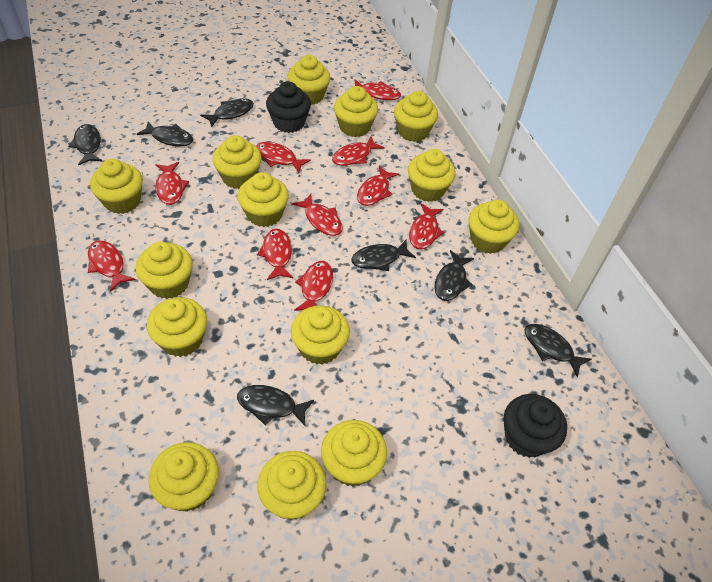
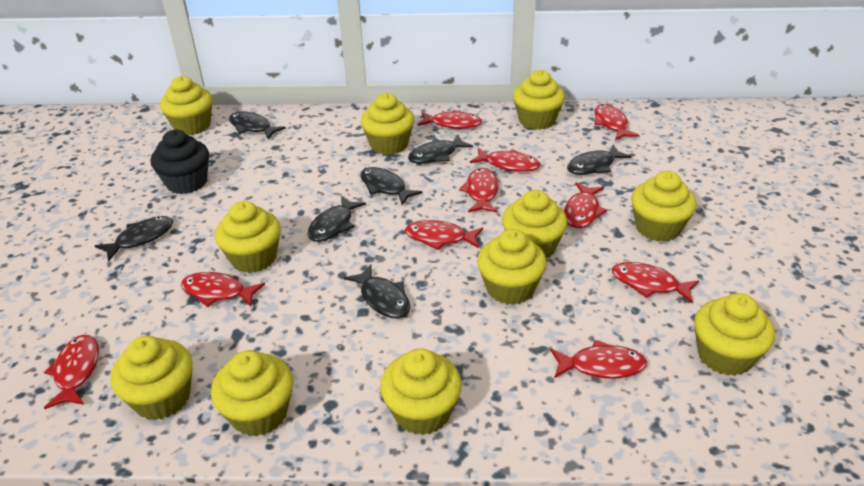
black cupcake: [266,81,311,133] [504,394,567,458] = 2 -> [151,130,209,194] = 1
yellow cupcake: [90,159,143,214] [136,242,193,299] [147,297,207,357] [149,442,219,512] [213,135,262,189] [238,172,289,227] [257,451,327,520] [288,55,330,105] [291,305,350,365] [321,420,387,486] [334,86,378,137] [394,91,438,142] [408,149,456,202] [469,200,519,254] = 14 -> [110,336,193,420] [160,76,212,135] [211,350,293,437] [215,201,281,273] [361,93,414,155] [380,349,462,435] [477,229,547,305] [502,190,567,259] [513,70,565,130] [631,171,696,242] [694,293,775,376] = 11

